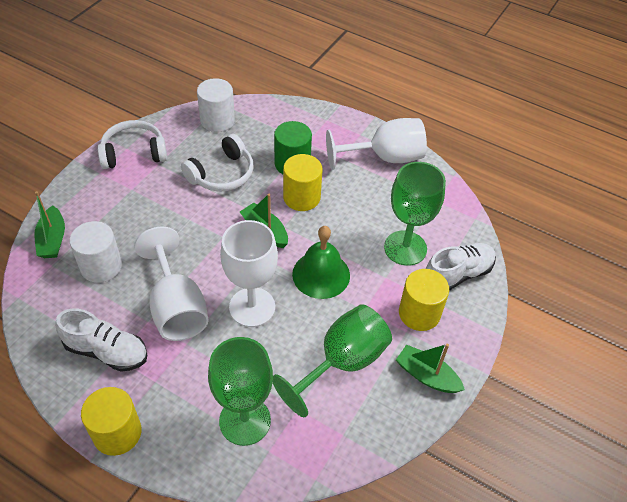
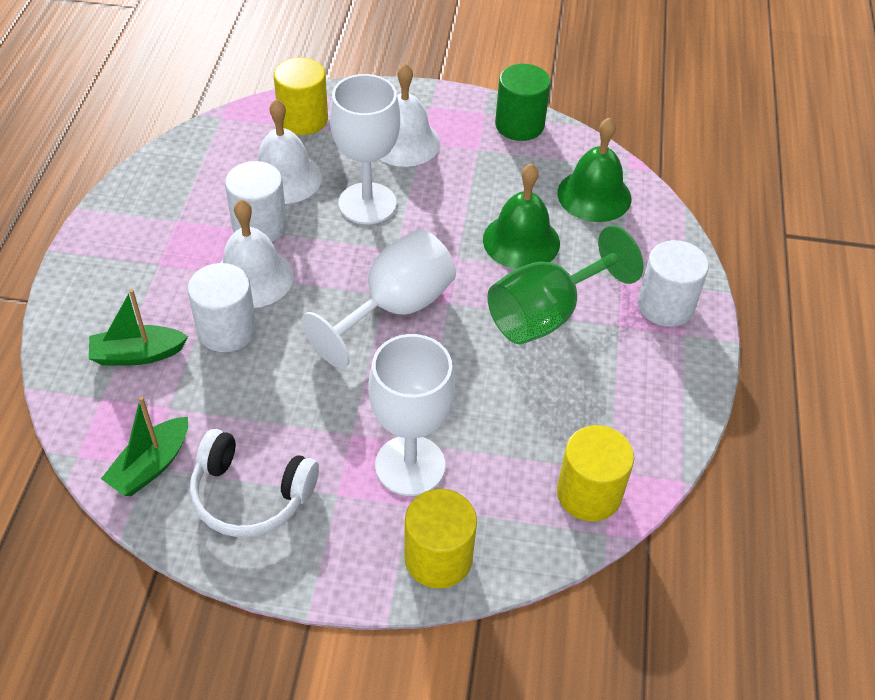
green bell: [292,226,350,299] = 1 -> [483,163,560,269] [557,117,632,222] = 2
green boat: [34,191,65,258] [240,194,288,248] [396,344,465,393] = 3 -> [89,289,188,366] [101,396,188,496] = 2
green goblet: [208,337,273,446] [273,304,392,417] [384,162,446,266] = 3 -> [487,226,644,345] = 1
white bell: none = 0 -> [221,199,294,308] [258,99,322,204] [379,63,440,167] = 3
white cylinder: [69,221,122,283] [197,78,235,132] = 2 -> [188,263,257,352] [225,161,287,242] [638,240,709,327] = 3
white headphones: [98,120,167,169] [181,134,254,192] = 2 -> [190,429,319,537] = 1
white shoe: [55,309,147,372] [426,243,496,291] = 2 -> none = 0

